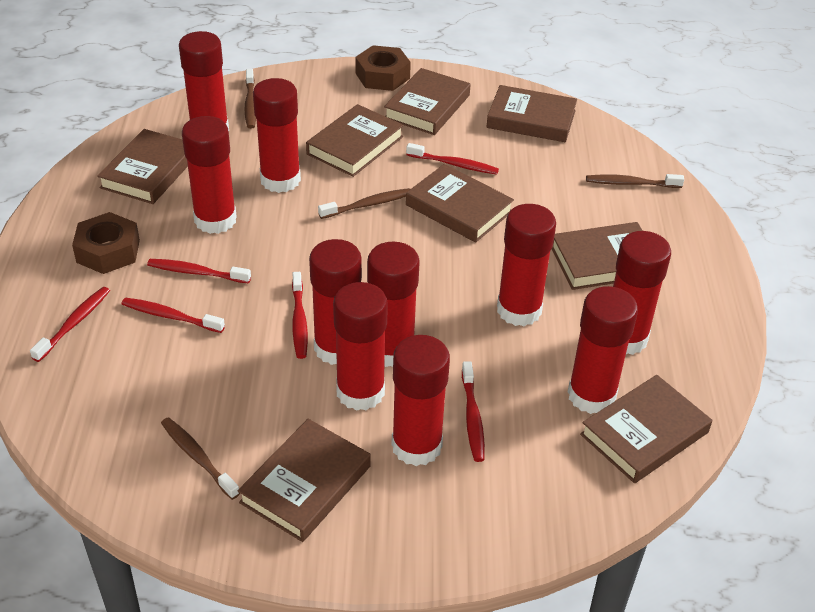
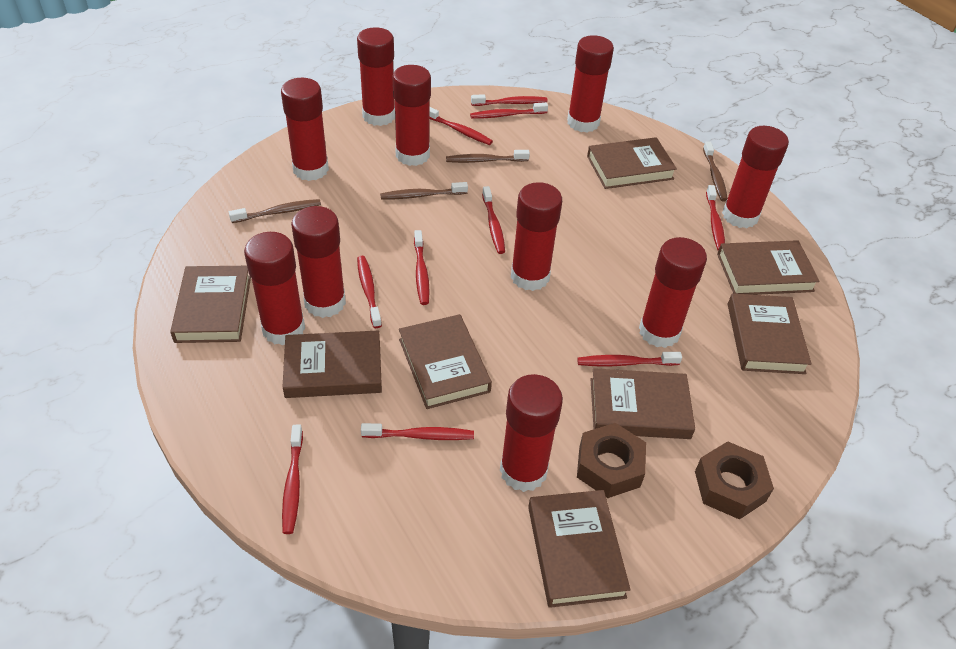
red toothbrush: [30,287,110,362] [122,298,225,333] [147,259,251,284] [292,272,308,359] [406,143,499,174] [462,361,485,462] = 6 -> [282,425,303,534] [357,256,382,328] [361,423,474,440] [414,230,430,305] [429,107,493,145] [470,102,548,119] [471,94,548,106] [482,186,505,254] [577,352,682,366] [706,185,725,251] = 10

